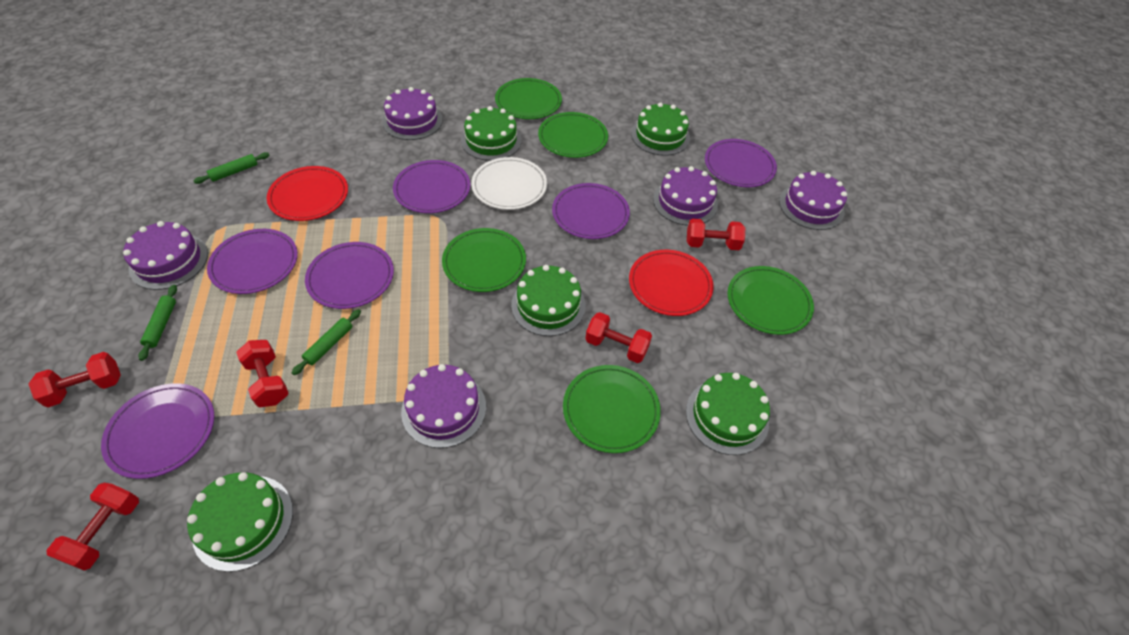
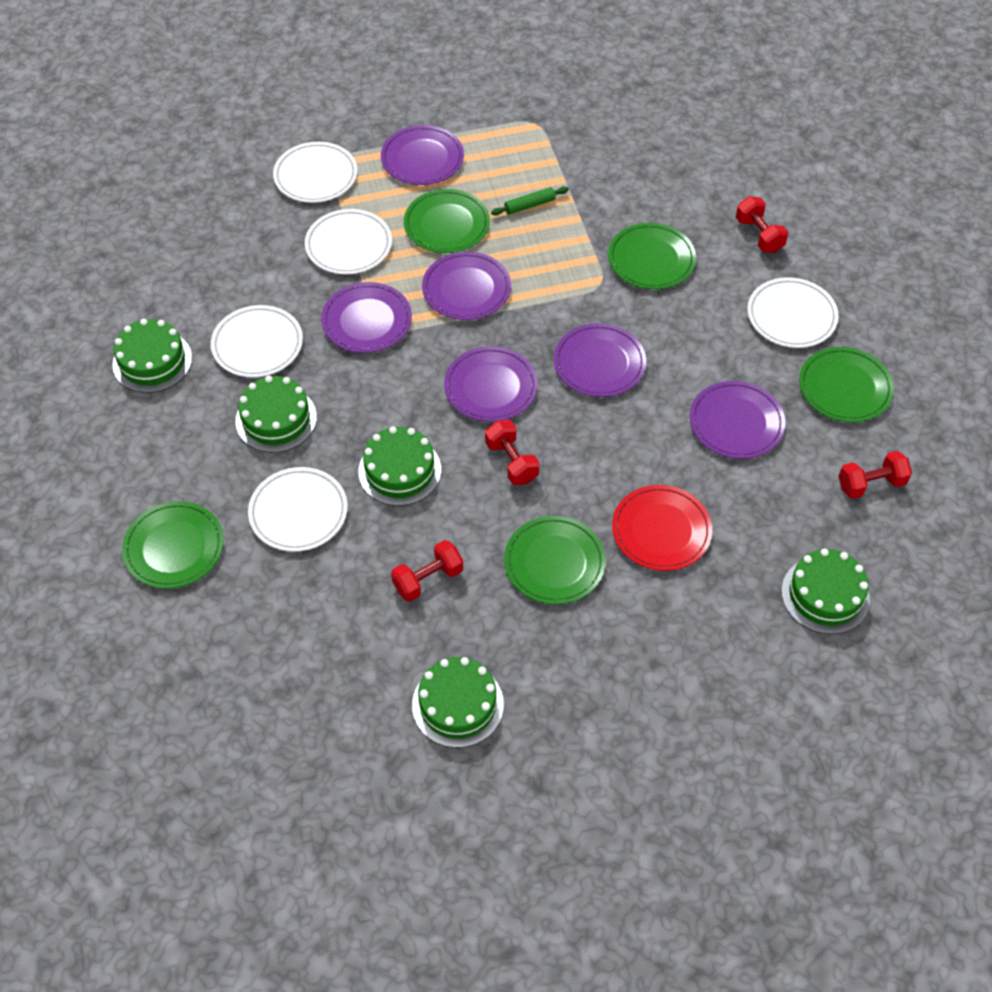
green rolling pin: [138,285,177,361] [194,152,270,184] [292,309,361,375] = 3 -> [491,187,569,215] = 1
purple cake: [123,221,208,290] [382,87,442,140] [401,364,486,448] [653,166,718,226] [779,171,847,230] = 5 -> none = 0
red dumbbell: [28,352,121,407] [46,483,139,571] [236,340,289,407] [585,312,652,363] [687,219,745,250] = 5 -> [391,540,463,602] [485,420,540,485] [736,196,788,253] [838,451,912,499] = 4
red plate: [267,166,348,221] [629,250,714,316] = 2 -> [612,485,712,571] = 1
white plate: [471,157,547,210] = 1 -> [211,305,303,377] [248,467,348,552] [273,142,357,203] [305,209,392,274] [747,277,839,348] = 5

